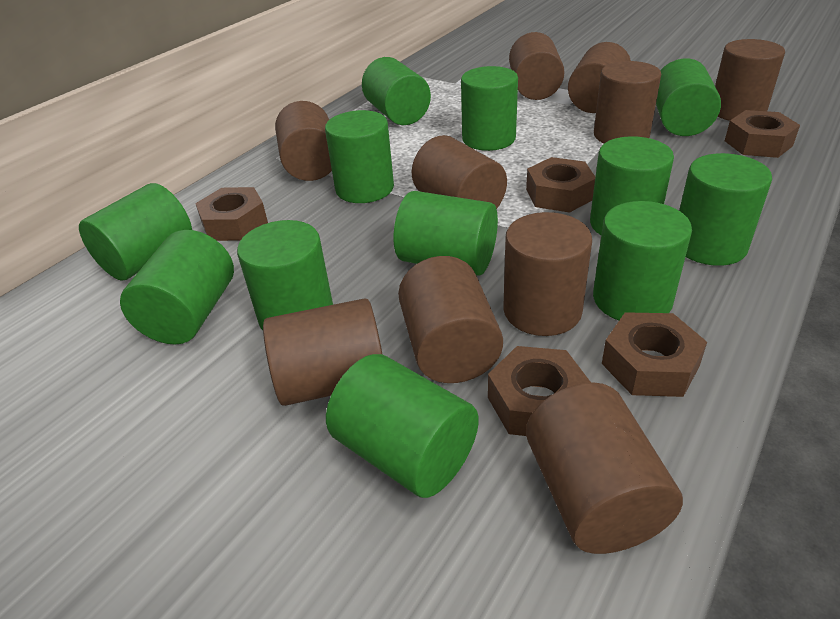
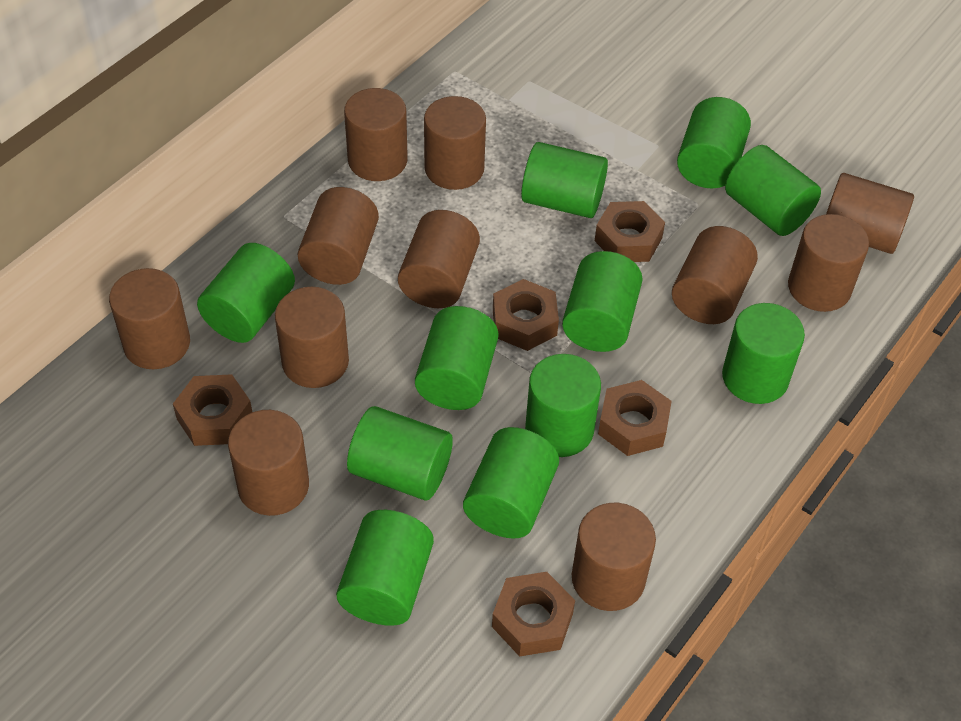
brown cylinder: [263,298,383,406] [275,101,332,181] [398,256,503,383] [412,135,507,209] [503,212,592,336] [509,32,565,100] [526,383,683,554] [568,42,631,113] [594,61,661,143] [715,39,785,121] = 10 -> [109,268,190,369] [228,410,309,516] [275,287,349,388] [298,187,379,285] [344,88,408,181] [398,210,480,308] [424,96,486,190] [572,503,656,611] [672,226,758,324] [788,214,869,312] [826,173,914,254] = 11
green cylinder: [79,183,192,281] [120,230,234,345] [237,220,333,330] [325,110,394,203] [326,354,479,498] [362,57,431,125] [394,191,498,276] [461,66,518,151] [590,136,674,235] [593,201,692,320] [656,58,721,136] [679,153,772,266] = 12 -> [197,243,295,343] [336,510,434,626] [347,406,453,501] [415,306,499,410] [463,427,559,539] [521,142,608,218] [525,354,601,457] [562,251,643,352] [677,97,751,188] [722,303,805,404] [725,145,821,236] = 11

